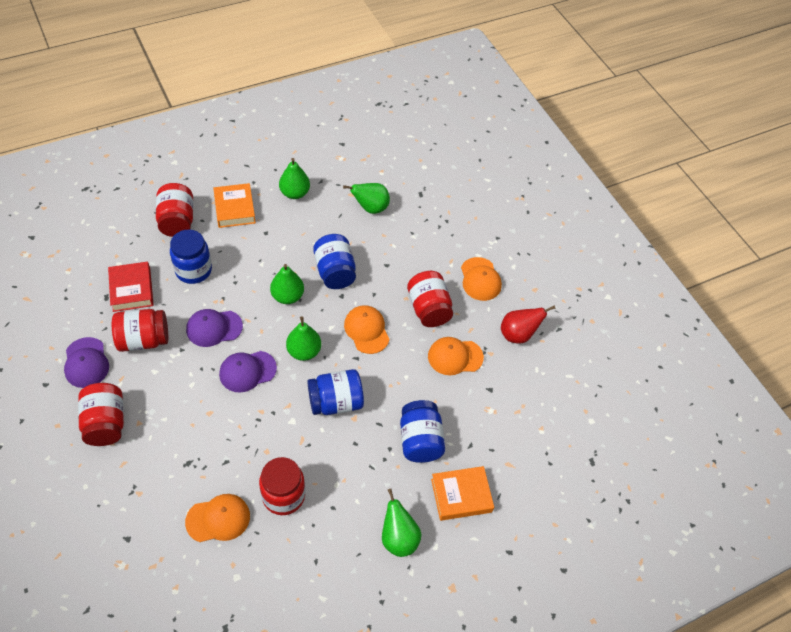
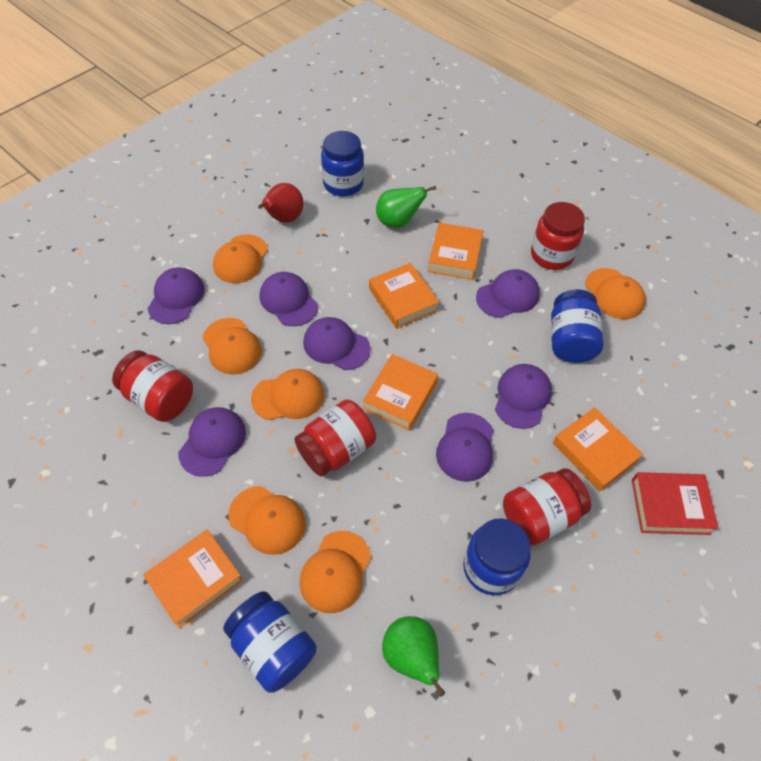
green pear: [270,264,304,304] [279,158,310,199] [286,316,321,361] [343,183,390,214] [382,489,421,557] = 5 -> [376,186,436,228] [382,616,445,697] = 2
orange book: [213,183,256,228] [431,466,494,521] = 2 -> [143,529,243,629] [363,354,438,431] [369,263,439,329] [428,222,483,280] [553,407,643,491] = 5
orange cap: [185,494,250,542] [344,305,390,354] [428,337,484,375] [461,257,502,301] = 4 -> [203,318,262,375] [213,234,268,283] [228,486,306,555] [251,369,324,420] [300,531,371,613] [585,268,646,319] = 6
purple cap: [64,337,109,388] [186,309,243,347] [219,351,277,392] = 3 -> [147,267,205,324] [178,407,246,477] [260,272,318,326] [303,317,371,370] [436,413,494,482] [476,269,540,318] [495,364,552,429] = 7
red jar: [78,383,124,446] [112,309,168,352] [156,183,193,237] [259,457,305,515] [407,271,453,327] = 5 -> [112,350,193,422] [294,400,376,477] [503,468,591,546] [531,202,585,270] = 4

